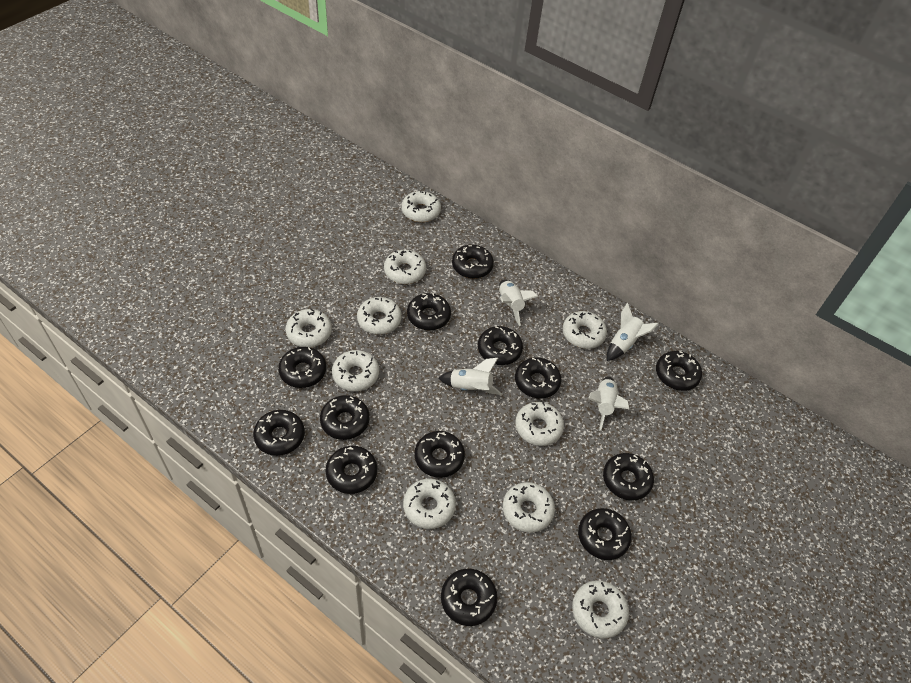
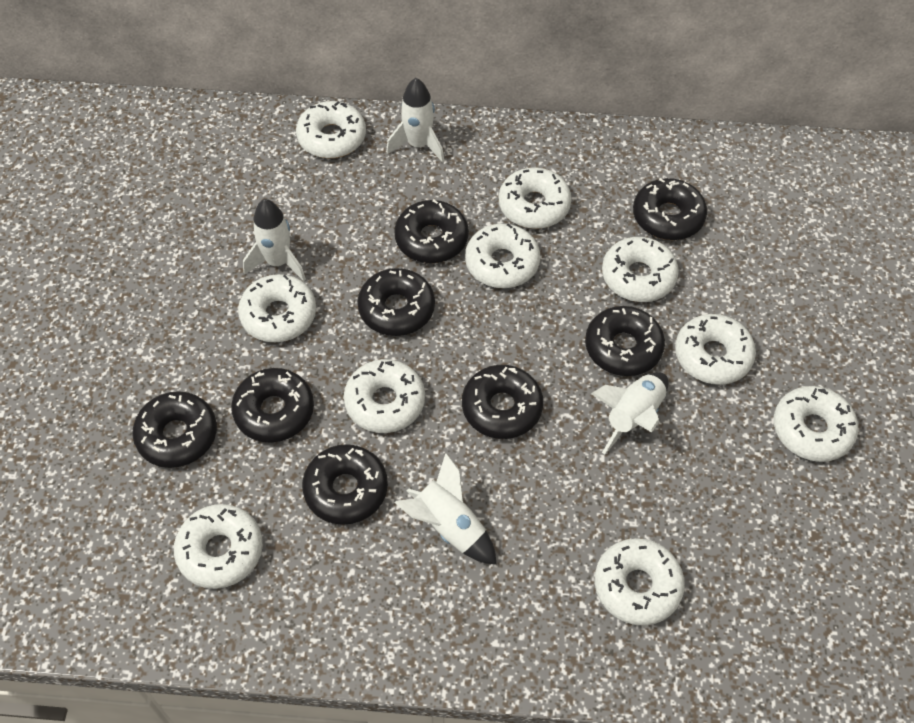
black donut: [253,410,305,456] [278,347,326,388] [320,395,370,440] [326,446,377,494] [407,293,451,330] [414,431,465,478] [441,569,497,626] [452,245,494,279] [478,326,523,365] [515,357,562,398] [578,508,632,560] [603,453,654,501] [656,351,702,391] = 13 -> [132,391,217,468] [231,368,314,442] [302,444,388,525] [358,268,435,336] [394,199,469,263] [462,365,543,439] [585,306,665,376] [633,178,707,240] = 8

